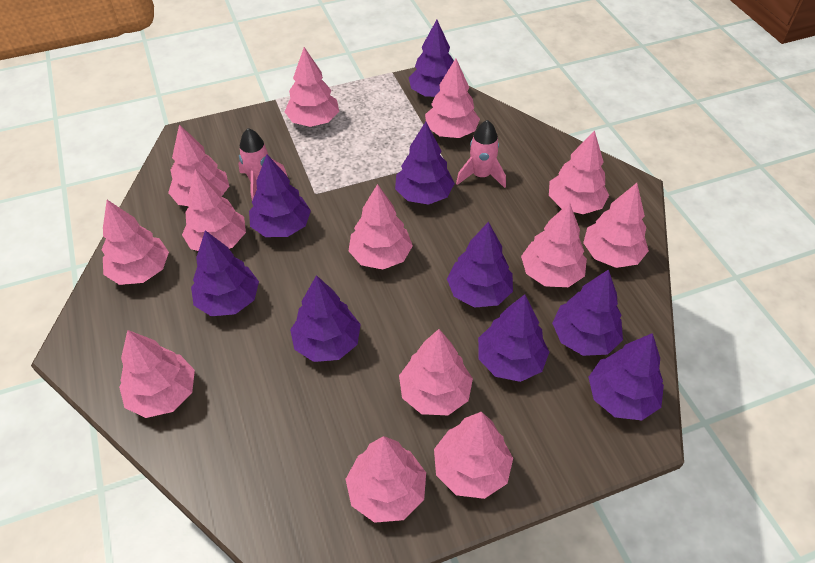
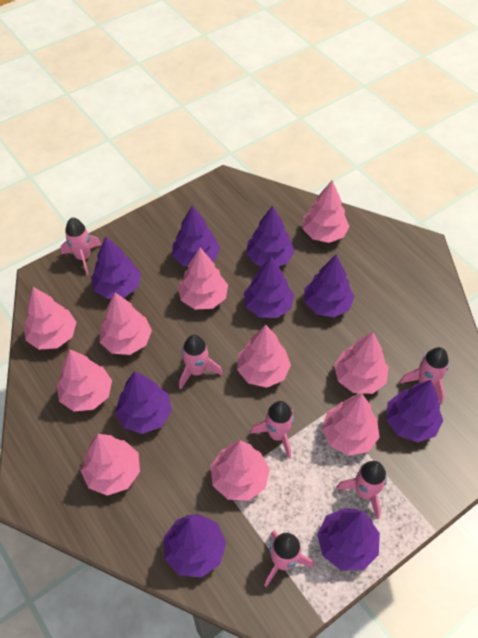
pink rocket: [238,128,288,200] [456,120,506,188] = 2 -> [60,218,102,275] [179,335,223,389] [250,401,294,459] [264,530,314,587] [336,461,387,519] [400,347,449,404] = 6
pink tree: [102,200,169,285] [119,330,195,418] [168,124,229,206] [182,169,246,251] [285,47,339,127] [345,436,426,523] [349,184,413,269] [399,329,473,415] [425,58,480,138] [434,412,513,499] [521,202,587,287] [549,130,609,214] [583,183,649,268] = 13 -> [24,287,76,350] [57,349,112,411] [81,434,140,495] [100,293,152,355] [178,247,228,309] [211,440,270,501] [237,325,291,388] [303,180,349,243] [322,394,380,456] [334,332,389,394] = 10

